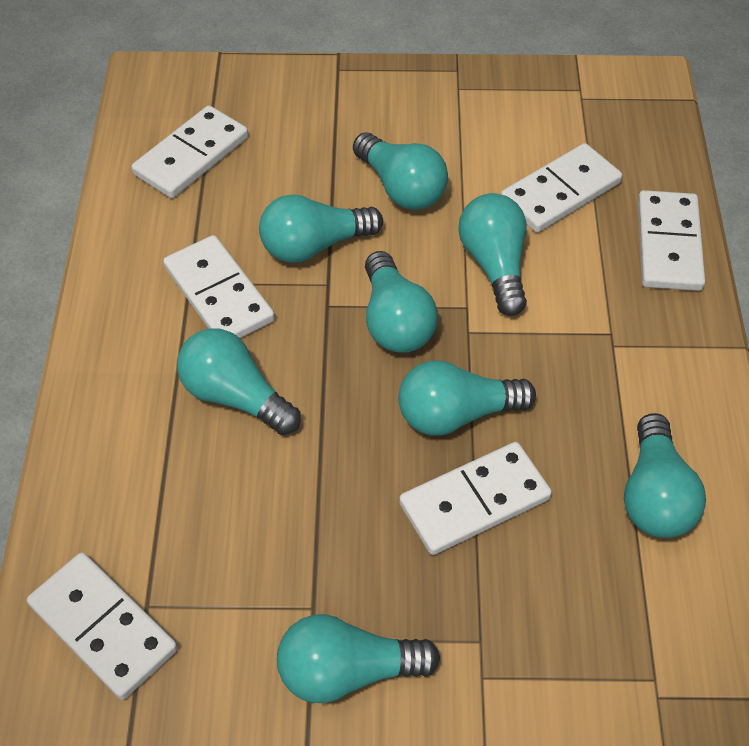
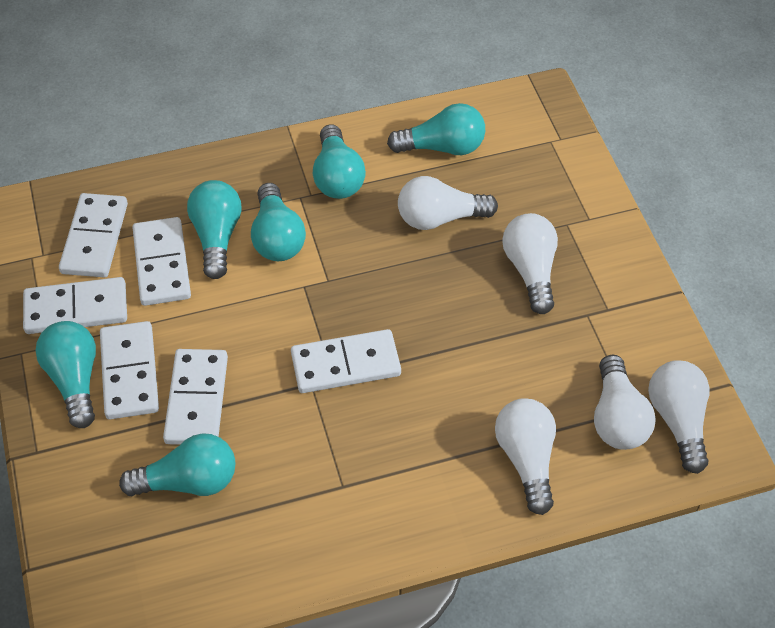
turquoise light bulb: [177,328,301,435] [259,194,383,263] [277,614,440,703] [353,132,448,210] [365,251,438,353] [398,360,536,435] [458,193,527,316] [624,413,706,538] = 8 -> [35,321,96,428] [119,433,235,496] [187,180,242,279] [251,183,306,261] [313,124,366,199] [387,103,485,155] = 6
white light bulb: none = 0 -> [398,176,498,230] [495,398,556,515] [502,213,558,314] [594,355,656,450] [648,360,710,474] = 5

